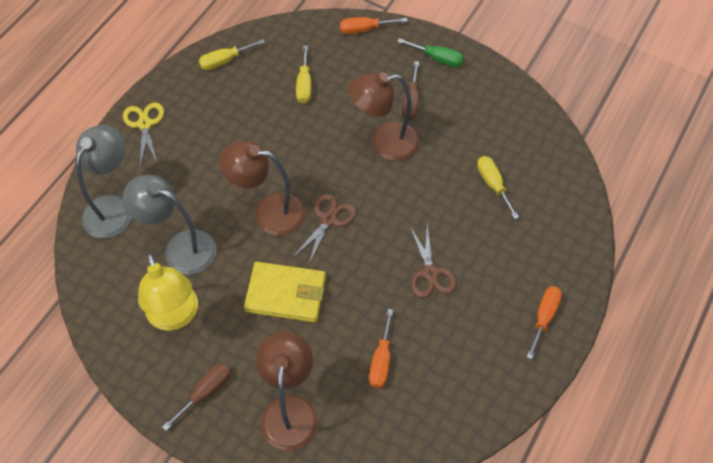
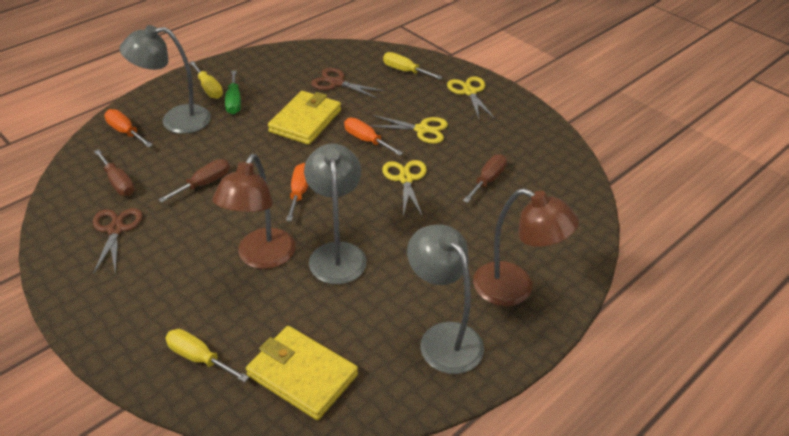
brown lamp: [220,140,306,236] [256,331,318,451] [349,72,420,161] = 3 -> [212,154,295,269] [473,188,579,306] = 2
brown screwdriver: [163,363,231,431] [402,61,419,120] = 2 -> [94,149,135,196] [158,159,230,203] [463,154,507,203] = 3
grey lamp: [76,125,132,238] [123,175,217,275] = 2 -> [120,25,211,134] [304,144,367,284] [407,224,484,374] = 3
yellow lamp: [138,253,198,331] = 1 -> none = 0
yellow scissors: [123,102,164,167] = 1 -> [370,115,448,144] [382,160,427,217] [447,76,495,119] = 3
yellow wallet: [244,262,326,323] = 1 -> [246,326,358,420] [268,91,341,145] = 2

